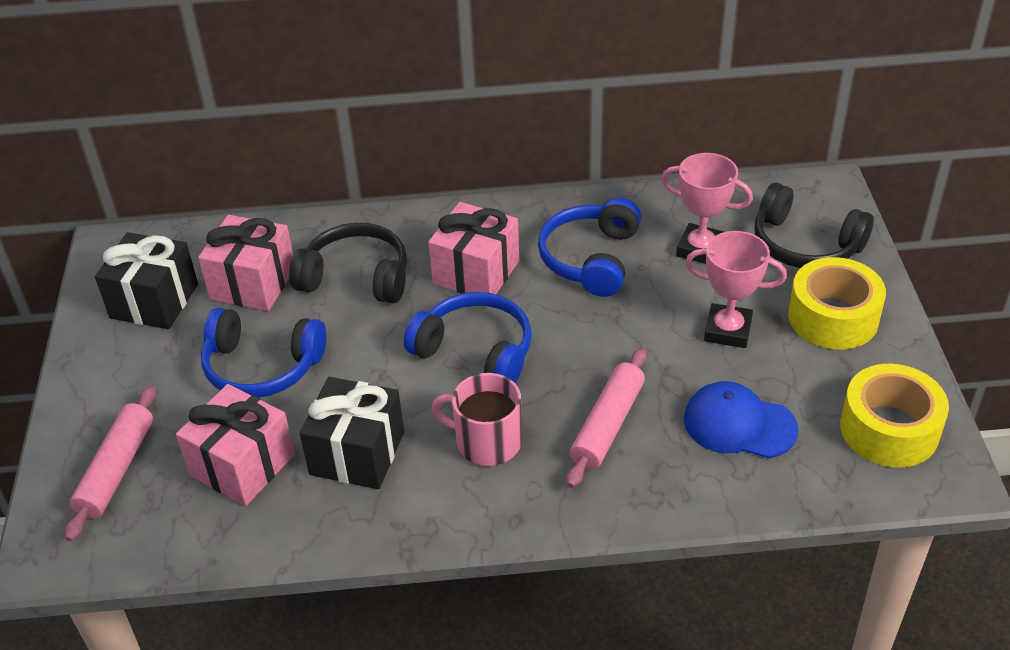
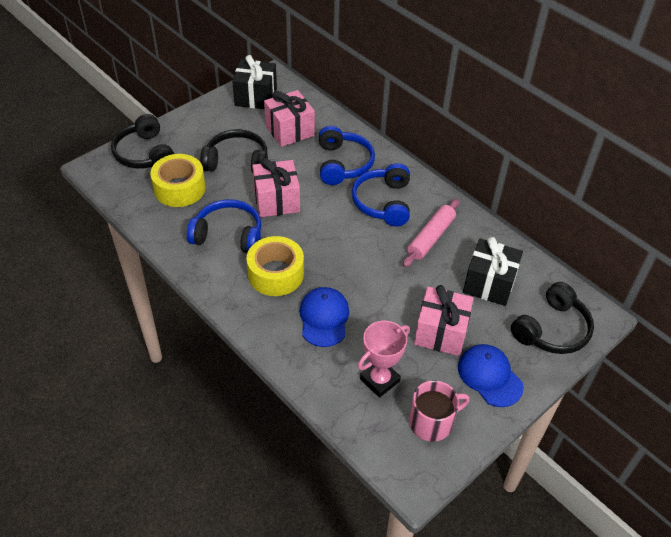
black headphones: [289,223,407,304] [755,183,874,268] = 2 -> [111,114,174,169] [200,129,268,173] [511,282,594,354] = 3
blue cap: [684,381,798,458] = 1 -> [299,287,349,347] [458,344,524,407] = 2
pink rolling pin: [65,386,156,542] [566,348,647,488] = 2 -> [403,199,459,267] = 1
pink trophy: [662,153,753,264] [685,231,787,348] = 2 -> [357,320,410,398] = 1

